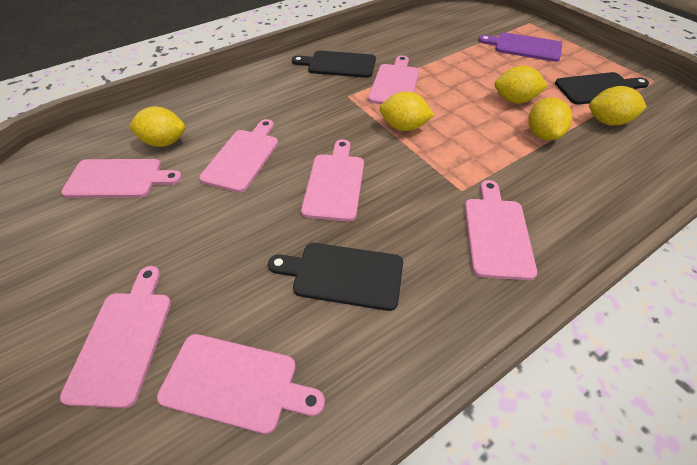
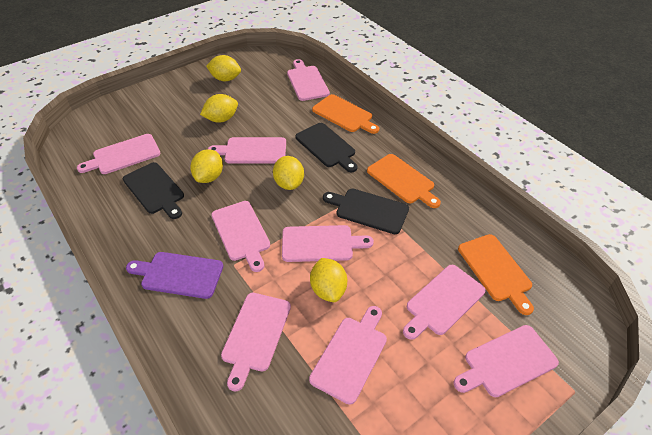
orange cutting board: none = 0 -> [312,94,379,134] [367,154,441,208] [458,234,534,315] = 3
pink cutting board: [60,266,171,408] [61,159,182,198] [157,334,325,434] [199,119,278,193] [301,139,364,222] [368,55,419,104] [464,180,537,280] = 7 -> [77,134,161,174] [208,137,286,164] [211,201,270,272] [221,293,291,391] [282,225,374,262] [287,59,330,101] [309,306,387,405] [403,265,486,340] [453,325,559,397] = 9

